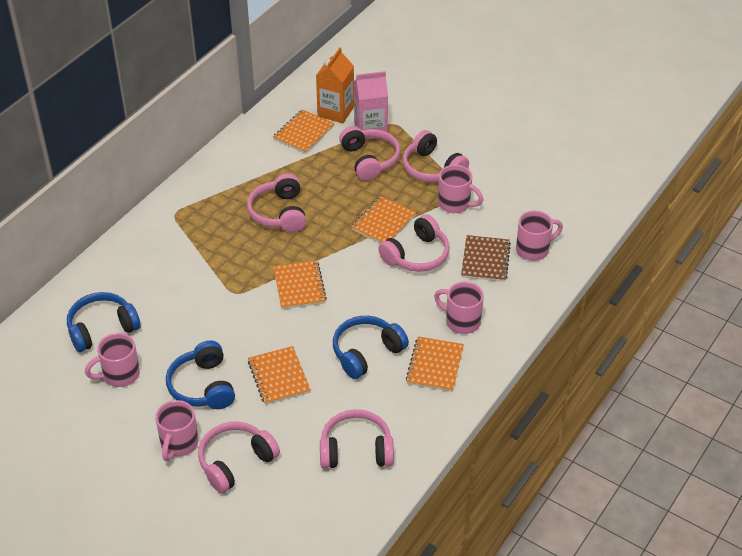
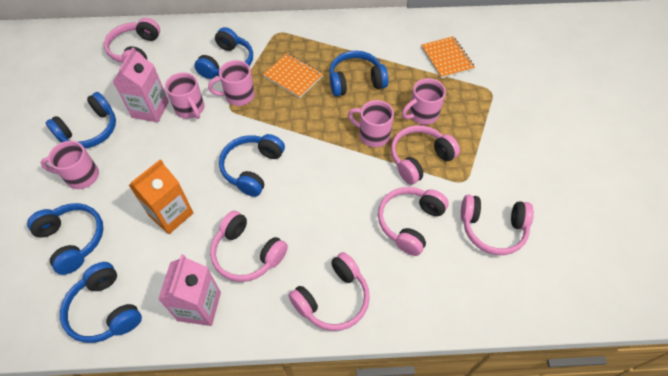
blue headphones: [67,292,141,352] [166,340,235,409] [333,316,409,379] = 3 -> [27,203,103,275] [46,92,116,148] [60,262,142,343] [194,27,253,79] [219,134,285,197] [329,51,389,97] = 6
brown notebook: [461,235,511,282] = 1 -> none = 0
orange notebook: [248,346,311,405] [273,109,335,154] [273,260,327,309] [351,196,416,243] [406,336,464,392] = 5 -> [263,53,323,98] [421,36,475,78] = 2
pink carton: [354,71,388,140] = 1 -> [113,47,169,123] [158,254,221,326] = 2

